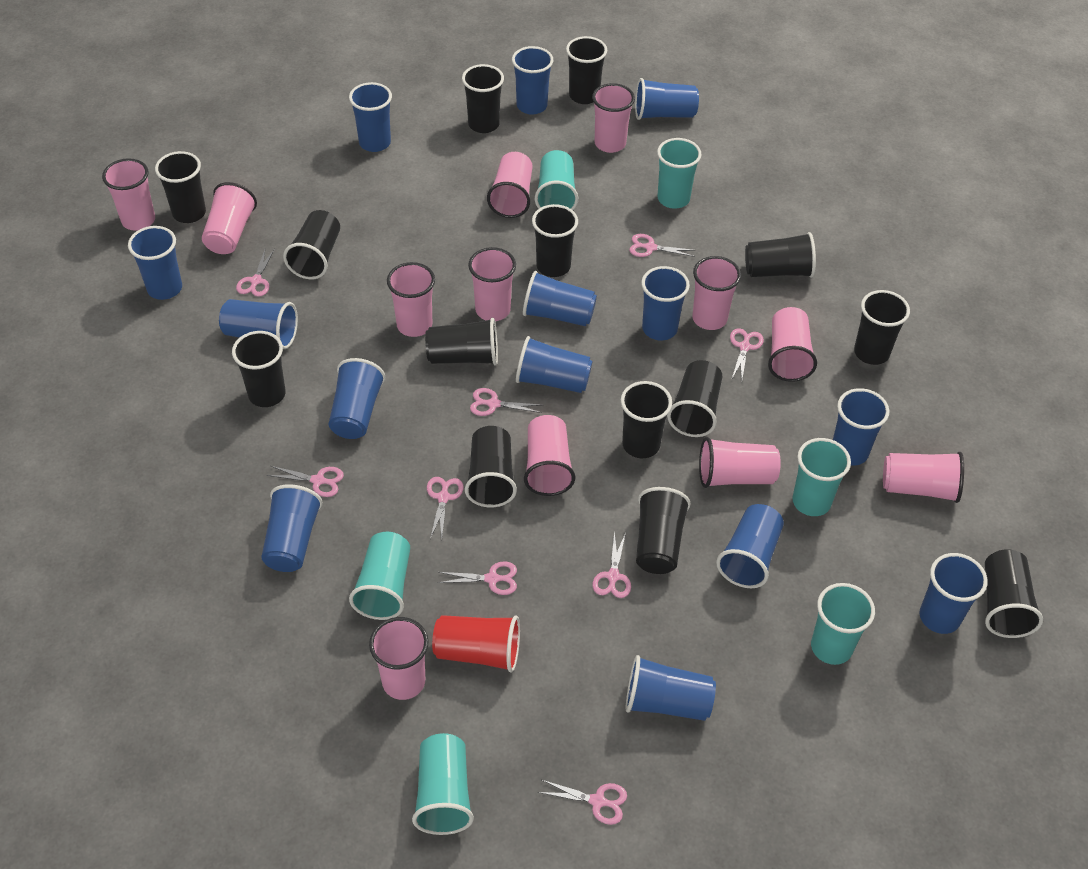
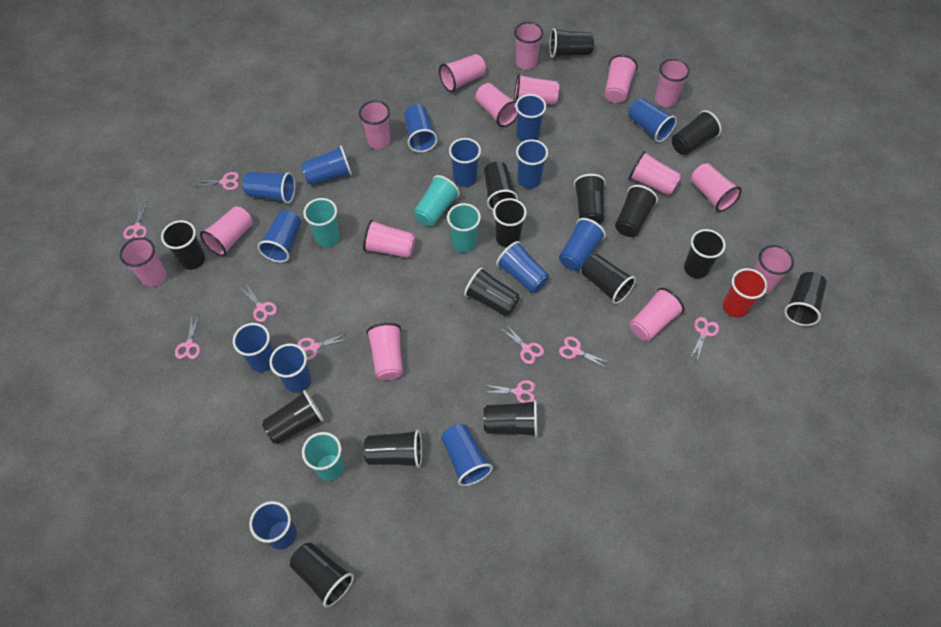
black cup: [155,151,206,223] [232,331,286,407] [283,210,340,279] [425,318,498,366] [462,64,504,133] [465,426,517,507] [532,204,578,277] [566,36,607,104] [621,381,672,458] [636,487,691,574] [667,360,723,437] [745,232,816,278] [854,290,910,365] [985,549,1043,638] = 14 -> [161,220,205,270] [262,390,324,444] [290,542,354,608] [364,429,422,468] [464,267,520,316] [483,400,538,437] [484,161,518,210] [493,198,527,247] [549,28,594,58] [574,174,605,224] [581,254,636,304] [615,185,658,237] [672,110,721,155] [684,229,726,279] [784,272,827,326] = 15
pink cup: [102,158,155,231] [202,182,257,254] [369,617,429,700] [387,262,435,337] [468,247,516,321] [487,152,533,218] [524,415,575,496] [592,83,635,153] [692,256,741,330] [699,437,781,488] [768,307,817,382] [883,452,964,503] = 12 -> [120,237,167,287] [200,206,253,257] [359,100,390,149] [363,220,415,258] [366,323,403,380] [439,54,486,92] [476,83,517,127] [514,22,543,70] [514,74,559,105] [604,55,638,103] [629,151,681,195] [630,288,685,341] [655,59,690,107] [691,163,742,212] [754,245,794,294] = 15
turquoise cup: [349,532,410,620] [412,733,474,835] [535,150,578,210] [657,138,702,209] [792,438,851,516] [811,583,875,665] = 6 -> [302,432,344,481] [303,198,340,247] [413,175,460,227] [447,203,481,253] = 4

